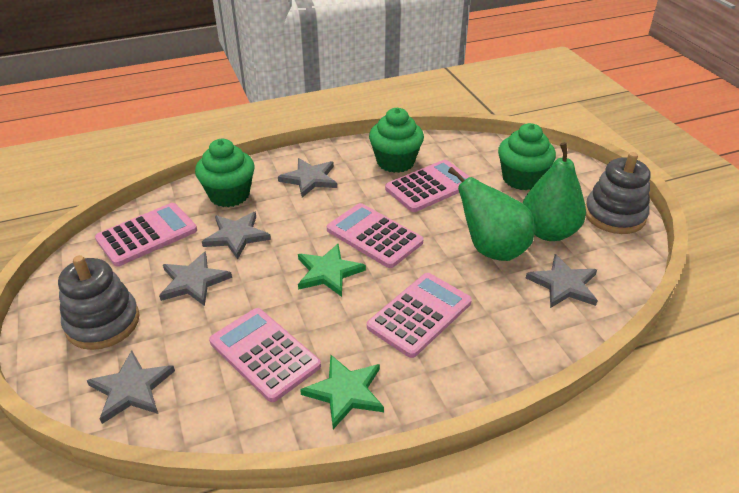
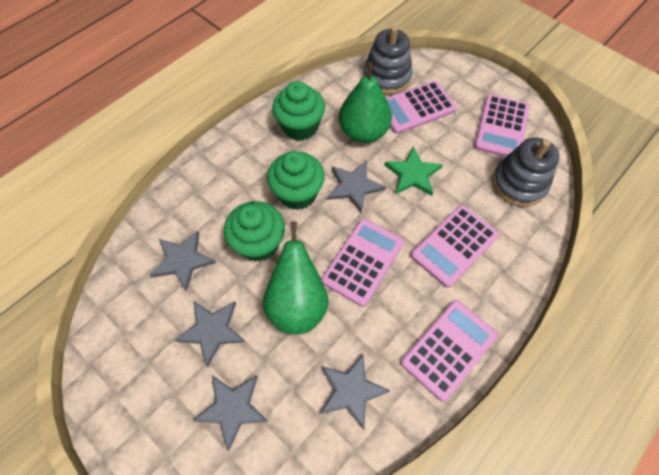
green star: [298,244,366,297] [300,355,384,429] = 2 -> [384,146,443,196] = 1

